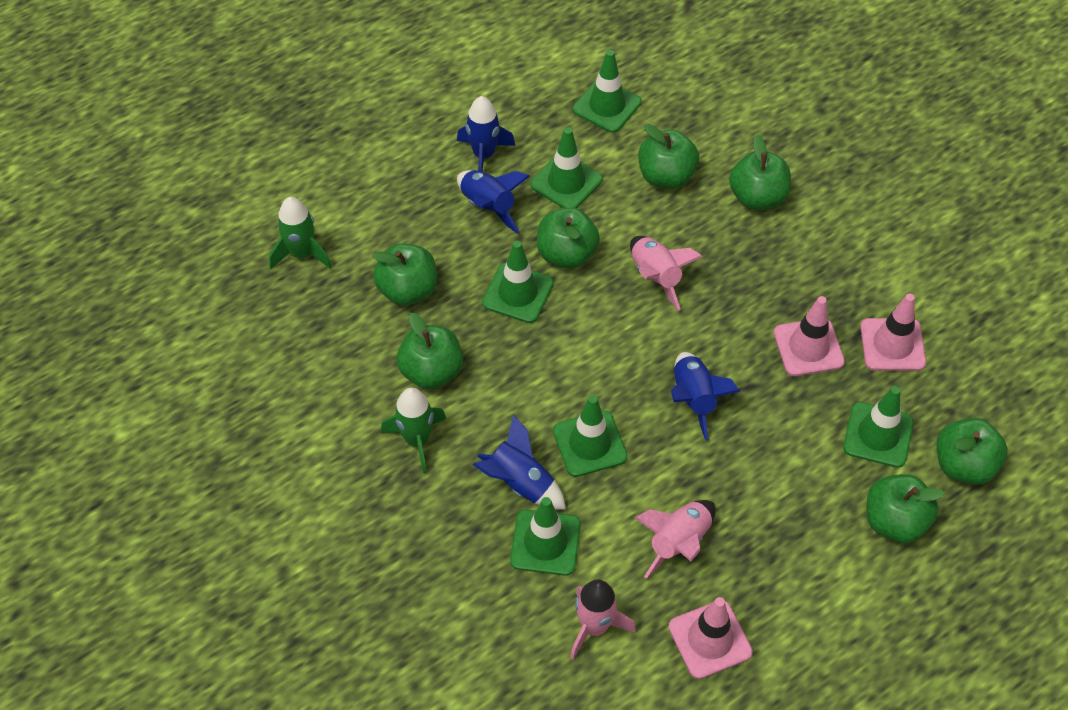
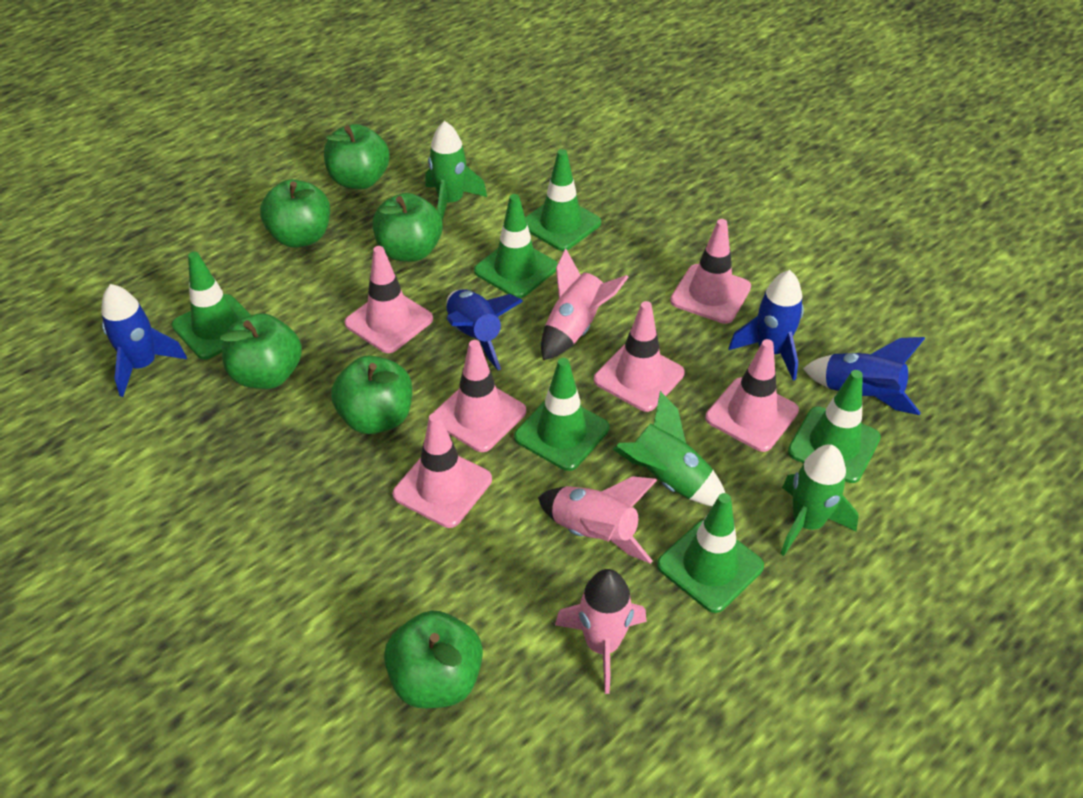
green apple: [372,244,437,306] [397,313,463,389] [537,207,600,269] [638,124,699,189] [729,135,791,210] [866,474,945,543] [937,418,1008,485] = 7 -> [220,313,302,389] [260,179,330,248] [324,124,390,189] [331,355,412,434] [373,193,443,262] [384,610,483,708] = 6
green rocket: [269,197,332,269] [381,388,446,473] = 2 -> [425,121,487,220] [613,391,725,506] [780,444,859,556] = 3
pink traffic cone: [668,597,753,679] [774,296,845,376] [860,294,926,371] = 3 -> [344,246,433,353] [393,413,492,528] [433,340,526,452] [594,301,685,412] [670,219,751,324] [705,339,799,452] = 6

